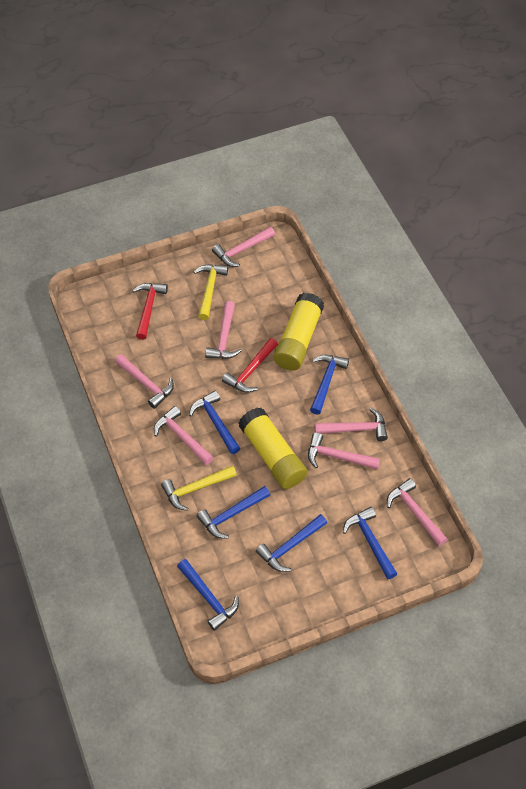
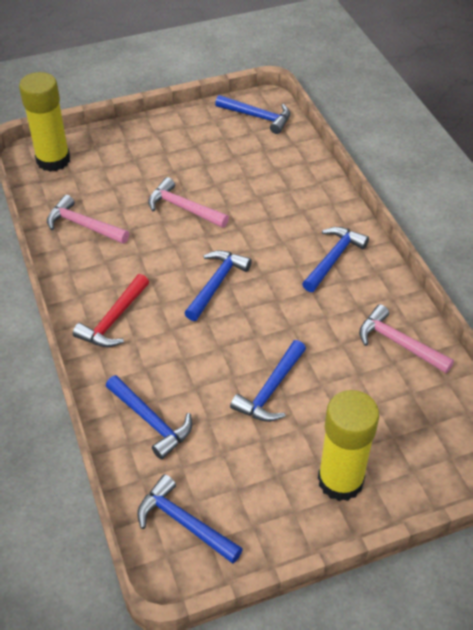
pink hammer: [115,354,174,409] [154,406,214,465] [205,301,241,359] [212,227,275,267] [308,433,380,470] [315,408,388,441] [387,478,448,546] = 7 -> [47,195,129,244] [148,177,229,228] [359,304,454,373] = 3
red hammer: [132,283,168,340] [222,338,278,393] = 2 -> [73,274,149,347] = 1
yellow hammer: [161,465,237,511] [194,264,228,320] = 2 -> none = 0

